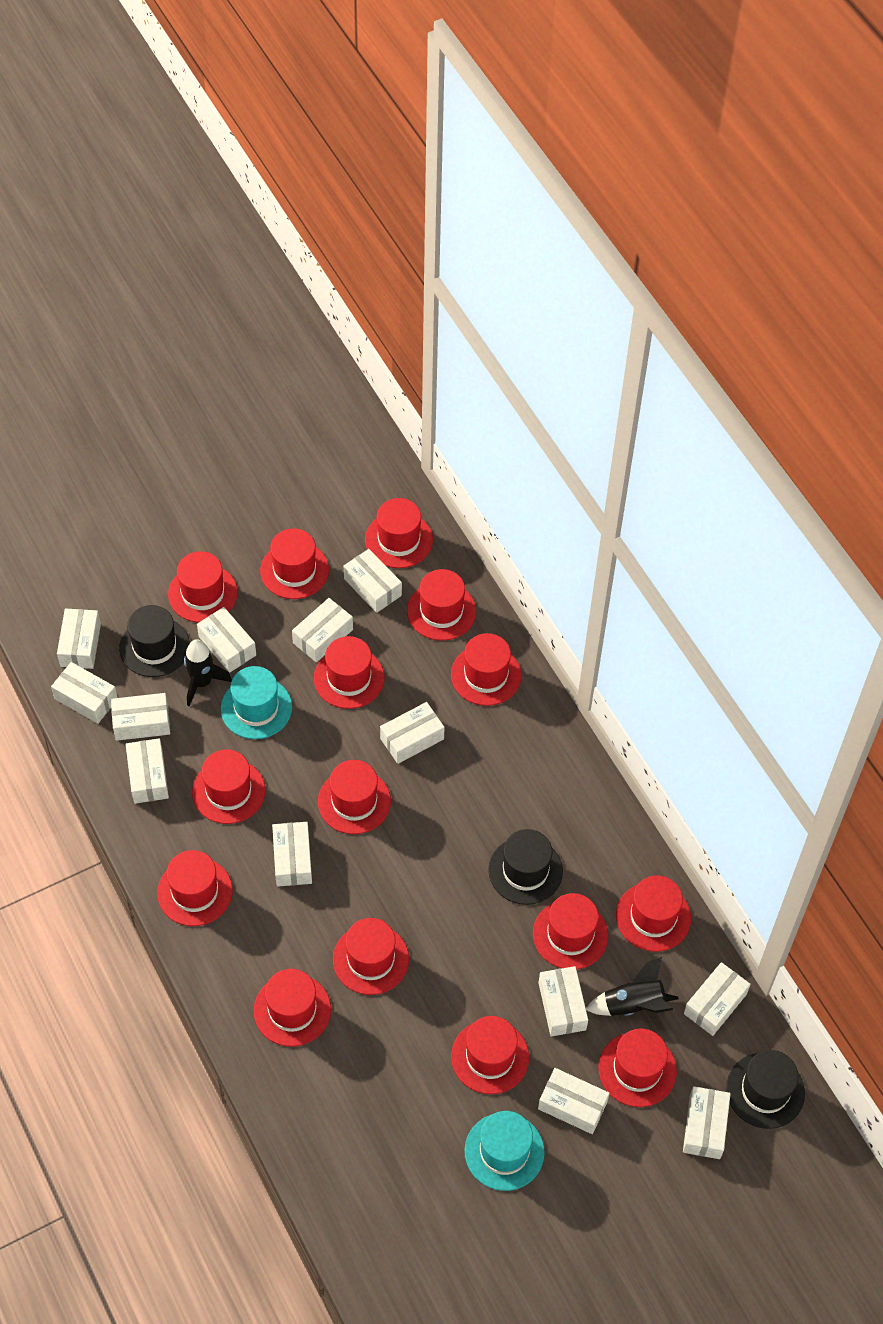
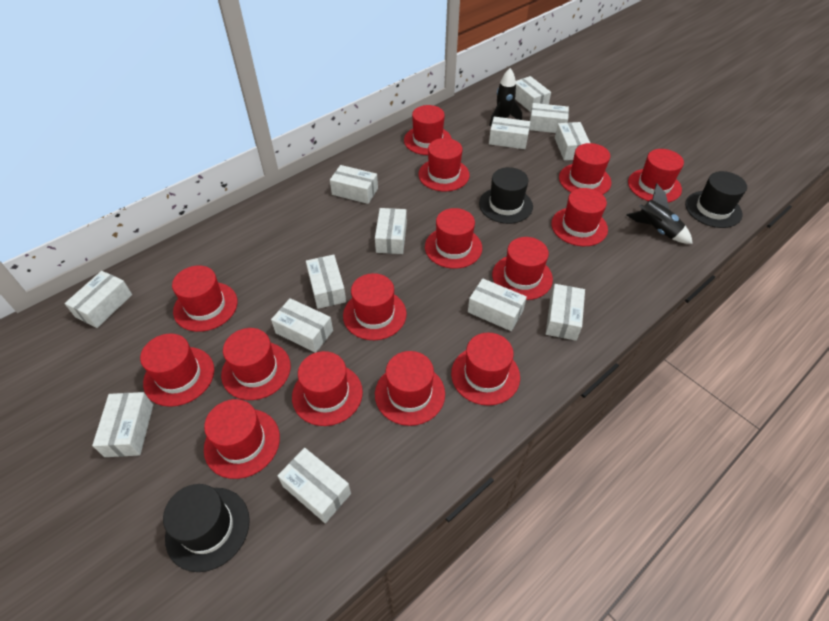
turquoise hat: [221,666,292,739] [465,1111,545,1191] = 2 -> none = 0

